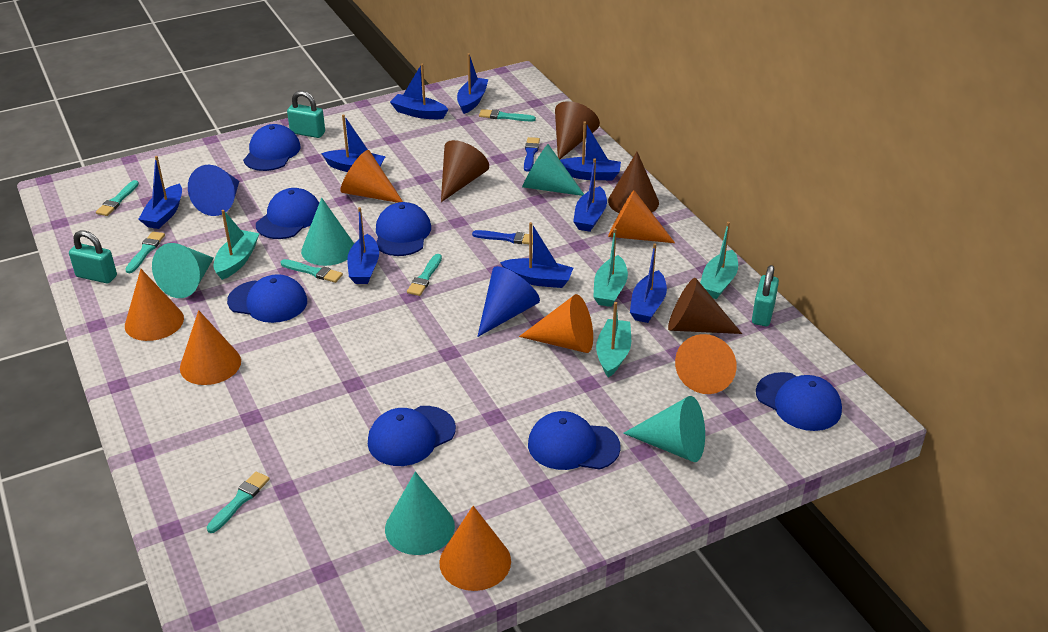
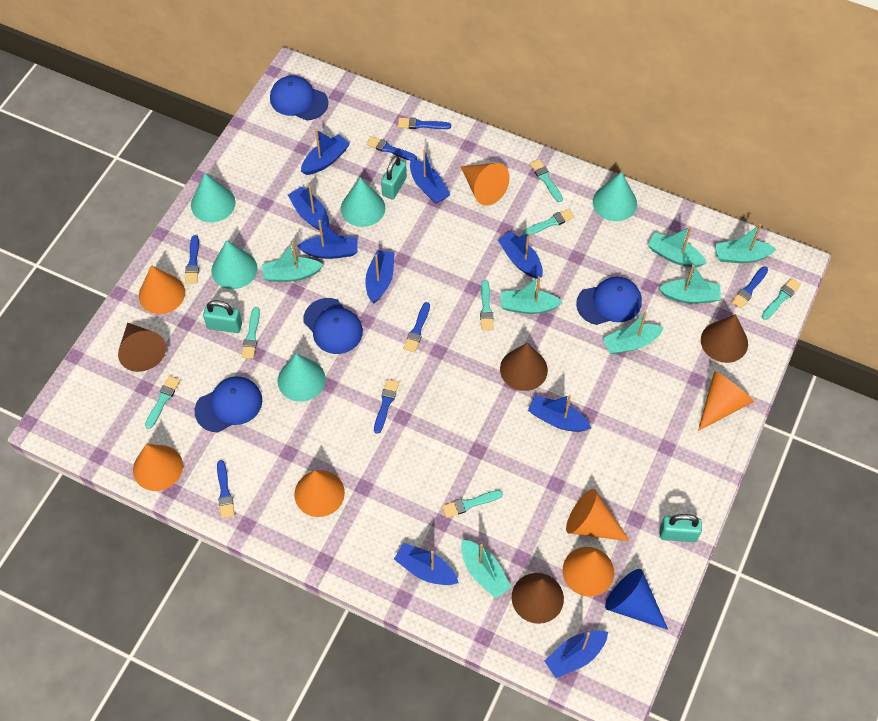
blue brush: [472,230,533,245] [524,137,540,172] = 2 -> [185,235,199,284] [217,460,235,518] [366,136,417,161] [374,379,399,434] [398,117,451,129] [404,302,430,352] [731,266,768,309] = 7
blue cap: [227,274,307,323] [243,124,301,171] [256,188,319,239] [368,406,456,466] [376,202,431,256] [528,411,621,470] [756,372,842,431] = 7 -> [195,376,262,433] [270,76,328,121] [303,298,363,354] [576,277,642,325] = 4
blue cone: [188,165,239,216] [477,266,540,337] = 2 -> [605,569,668,630] = 1
turquoise boat: [214,210,260,280] [593,228,628,307] [596,302,631,378] [700,222,738,299] = 4 -> [262,242,323,282] [461,539,511,599] [500,276,563,314] [603,311,664,354] [648,226,707,267] [658,265,721,303] [715,224,776,263] = 7
turquoise brush: [96,180,139,216] [125,231,165,273] [207,472,270,533] [281,259,343,283] [407,254,442,296] [479,109,536,121] = 6 -> [145,376,180,429] [241,307,260,359] [442,490,503,518] [480,280,494,330] [523,209,575,236] [530,159,563,202] [762,278,801,320] = 7

